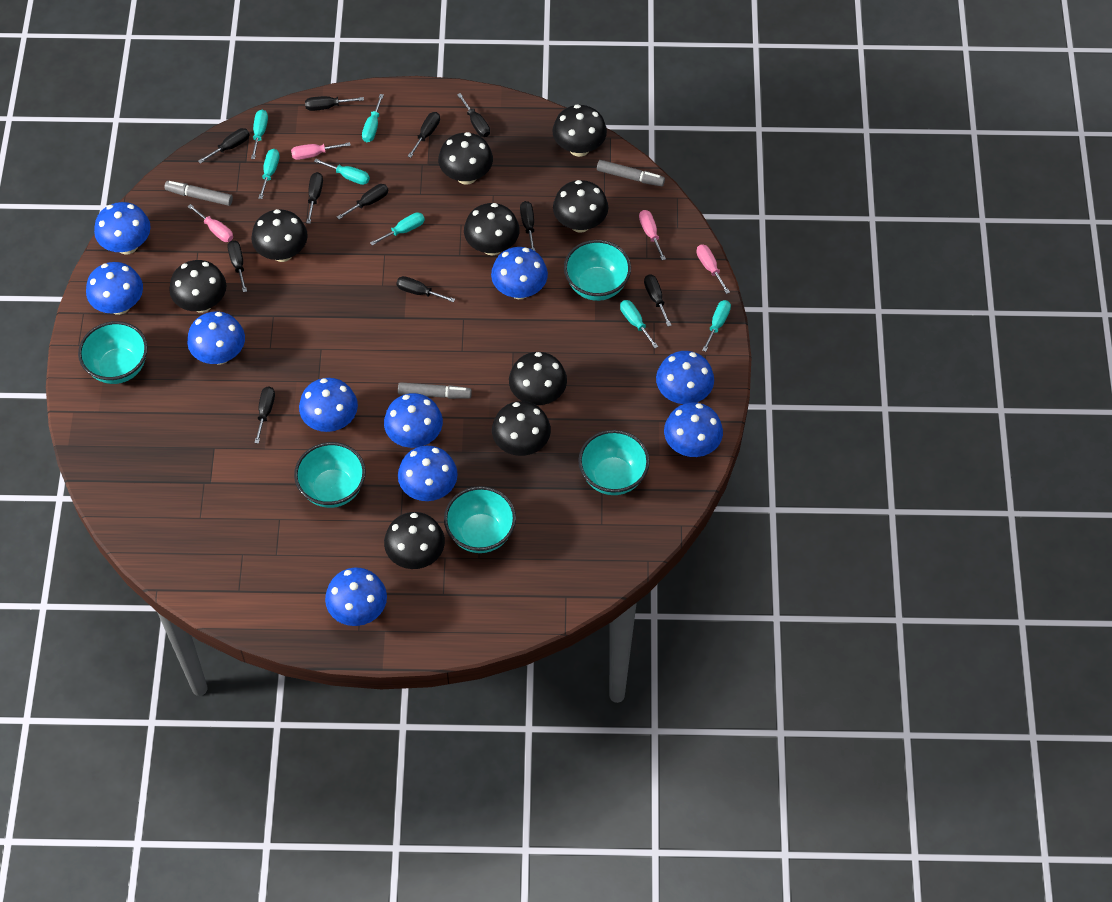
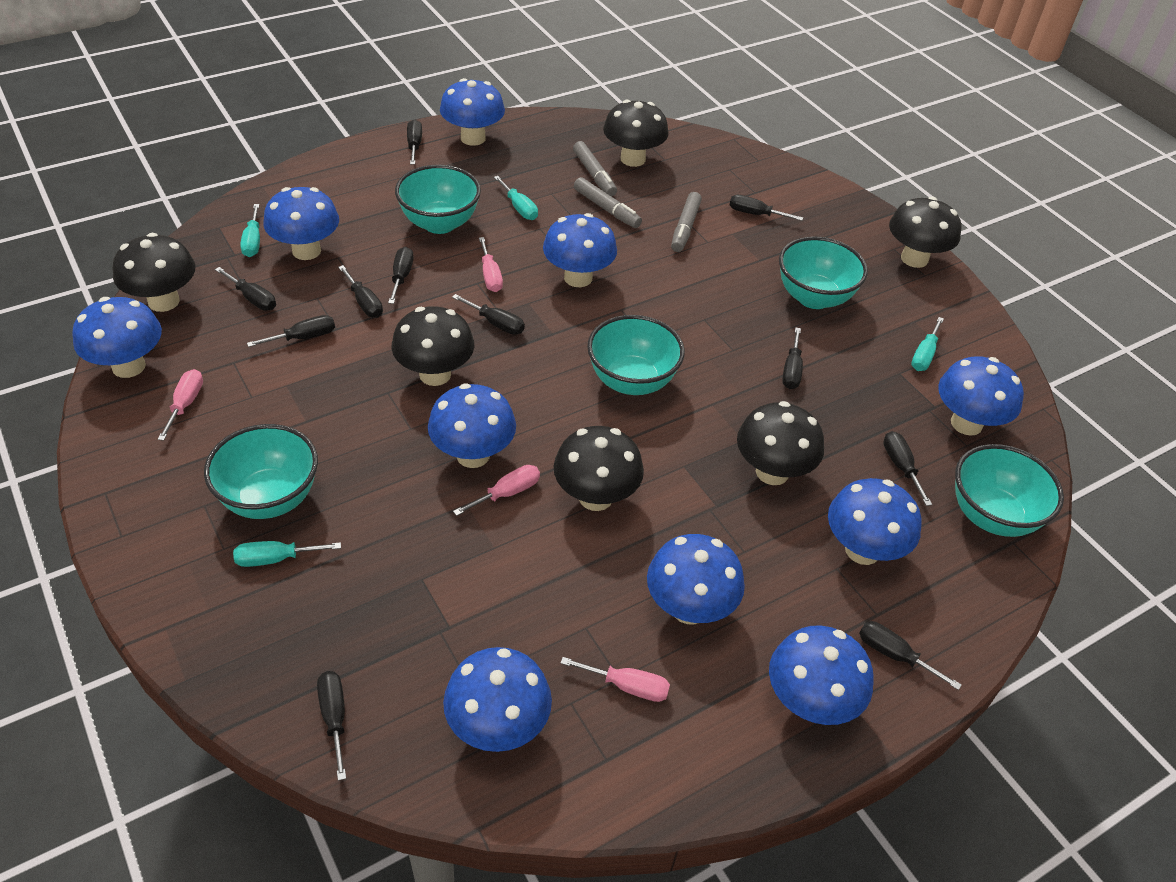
black mushroom: [169,260,226,313] [251,209,308,262] [384,512,445,569] [438,132,493,185] [464,203,520,256] [492,401,551,456] [509,352,567,405] [552,104,607,157] [553,180,608,233] = 9 -> [113,233,195,312] [391,306,474,386] [554,426,644,511] [603,99,669,167] [737,401,824,485] [889,196,961,268] = 6
turquoise screwdriver: [251,110,268,159] [258,149,279,199] [314,159,370,185] [362,94,384,142] [370,212,425,245] [620,300,658,348] [702,300,731,352] = 7 -> [233,541,341,567] [240,204,260,257] [494,176,538,220] [911,317,944,371] = 4

